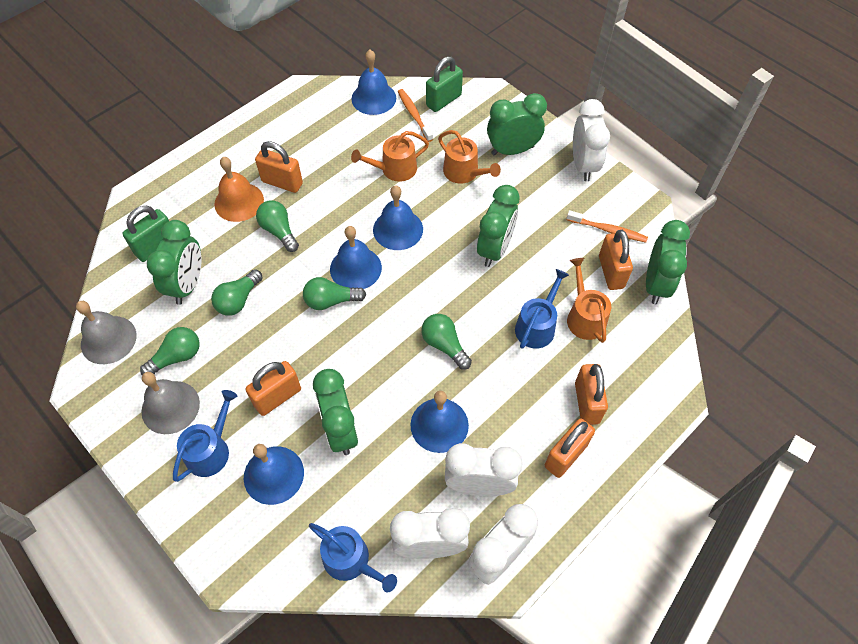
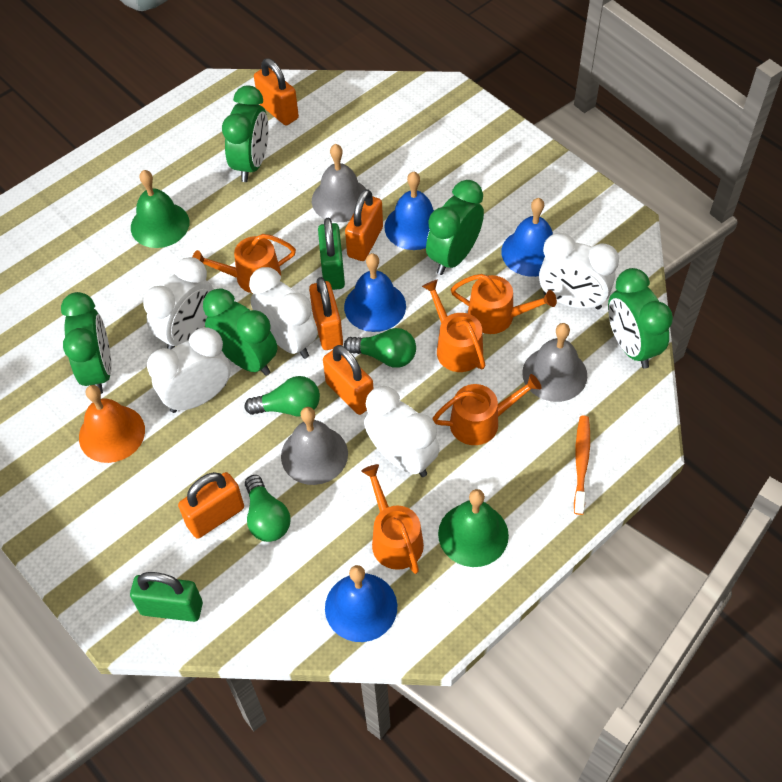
blue bell: [244,444,304,505] [330,226,382,289] [352,50,396,115] [373,185,423,250] [410,391,469,453] = 5 -> [325,565,397,642] [344,253,406,332] [384,172,434,250] [501,198,553,277] = 4
blue watering can: [173,390,237,482] [309,523,397,592] [515,269,569,349] = 3 -> none = 0
green bell: none = 0 -> [131,170,189,248] [438,489,509,567] = 2
green light bulb: [140,327,199,375] [211,269,263,316] [256,200,299,252] [303,277,366,310] [421,314,472,370] = 5 -> [244,376,320,417] [245,475,290,542] [344,328,416,368] = 3
grey bell: [76,301,137,364] [141,372,200,434] = 2 -> [281,407,348,485] [312,144,366,222] [522,323,587,402] = 3
orange toothbrush: [398,89,433,142] [567,210,648,243] = 2 -> [574,415,590,515] = 1
orange watering can: [351,131,429,182] [438,130,501,184] [567,258,611,343] = 3 -> [192,234,296,293] [361,464,424,574] [422,280,485,372] [432,374,541,445] [451,274,557,334] = 5
white clock: [390,508,470,559] [445,443,523,496] [468,504,538,585] [573,99,610,181] = 4 -> [143,257,214,349] [147,327,231,413] [249,267,318,359] [364,386,440,477] [539,233,619,310] = 5

